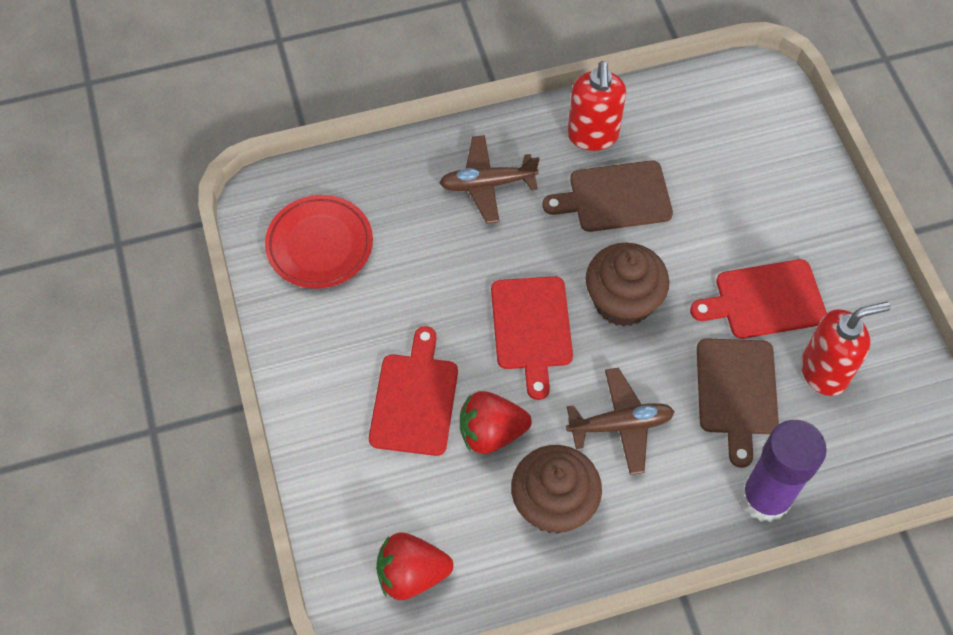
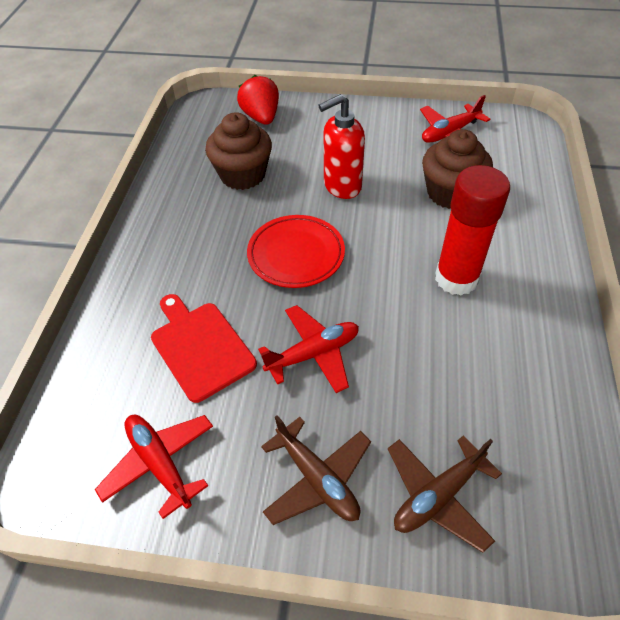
brown cutting board: [543,160,673,232] [697,338,779,468] = 2 -> none = 0
purple glue stick: [741,420,827,522] = 1 -> none = 0
red cutting board: [369,326,458,456] [491,276,573,400] [690,259,827,339] = 3 -> [151,294,257,403] = 1
red glue stick: none = 0 -> [435,165,510,296] = 1
red plane: none = 0 -> [95,415,213,519] [258,305,359,393] [420,95,490,143] = 3
red soap dispenser: [567,61,626,151] [801,302,891,396] = 2 -> [318,94,365,199] = 1
red strawberry: [376,533,453,600] [460,391,532,454] = 2 -> [237,75,279,125] = 1

